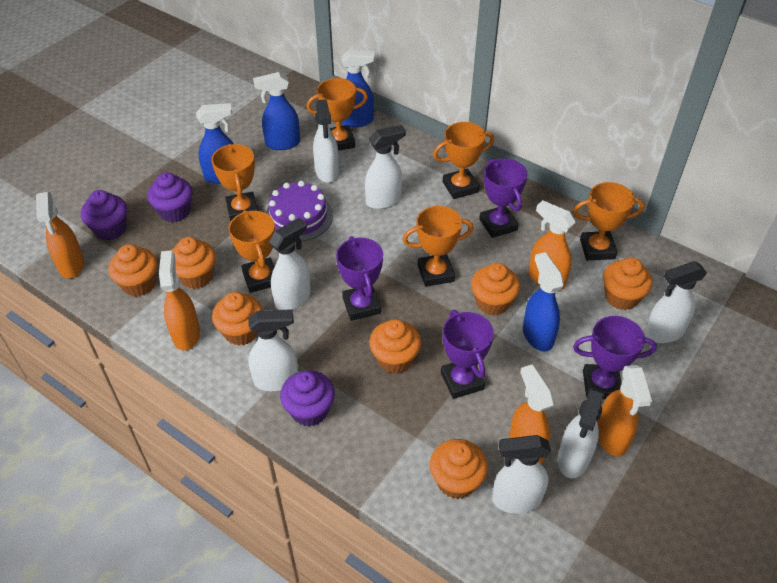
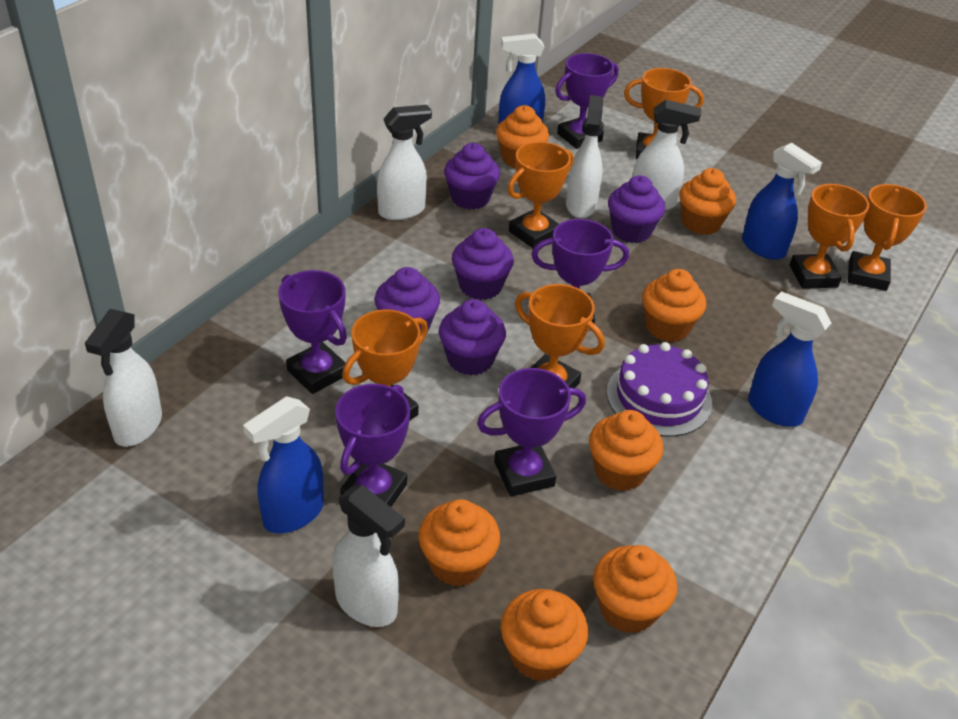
orange spray bottle: [36,192,84,278] [159,250,200,350] [509,364,554,464] [529,200,575,289] [597,365,652,456] = 5 -> none = 0
purple cupcake: [81,190,127,241] [147,172,192,222] [280,370,335,427] = 3 -> [374,267,440,333] [439,299,506,376] [444,143,500,210] [452,228,514,300] [608,175,665,243] = 5
purple trophy: [336,236,383,321] [441,310,494,399] [479,158,528,238] [573,316,657,399] = 4 -> [278,270,347,394] [335,384,410,507] [477,368,586,496] [531,219,629,324] [555,53,619,149] = 5
white spray bottle: [248,309,298,391] [269,218,311,310] [313,99,339,183] [365,125,406,209] [492,435,551,514] [558,388,605,478] [645,261,707,343] = 7 -> [85,309,162,447] [332,485,405,627] [377,105,432,220] [566,95,604,218] [632,100,701,210] = 5

